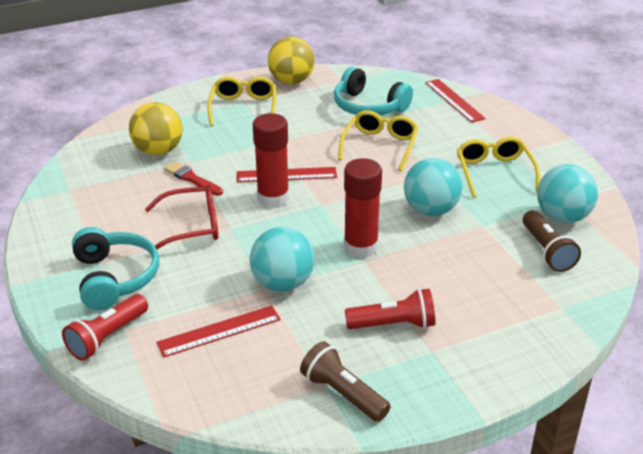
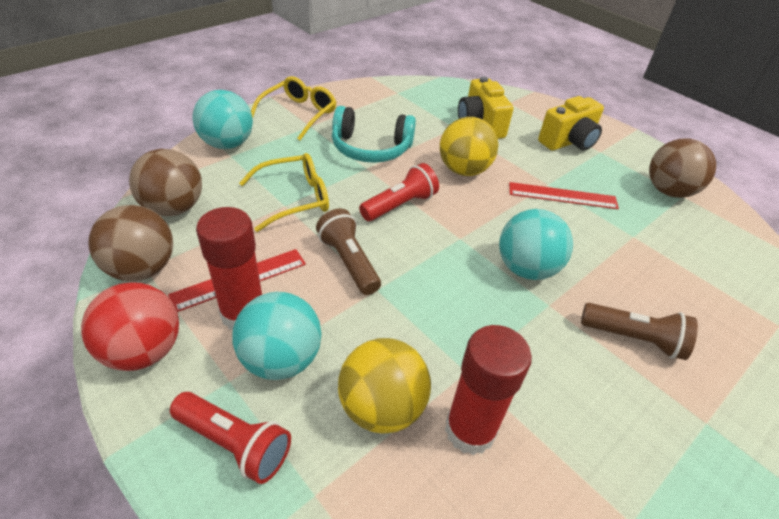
brown ball: none = 0 -> [89,205,173,281] [129,149,202,217] [649,139,716,198] = 3
red ball: none = 0 -> [81,282,179,371] = 1
red brush: [164,161,223,196] = 1 -> none = 0
red glasses: [145,185,218,249] = 1 -> none = 0
red ruler: [156,305,281,358] [237,167,337,182] [425,79,486,123] = 3 -> [168,249,306,312] [509,182,619,209] = 2
turquoise headphones: [72,227,159,310] [334,67,413,115] = 2 -> [332,106,416,163] = 1
yellow camera: none = 0 -> [458,76,514,139] [538,96,604,151] = 2
yellow glasses: [207,77,276,126] [338,110,418,171] [457,137,540,198] = 3 -> [239,153,329,232] [251,76,336,140] = 2

